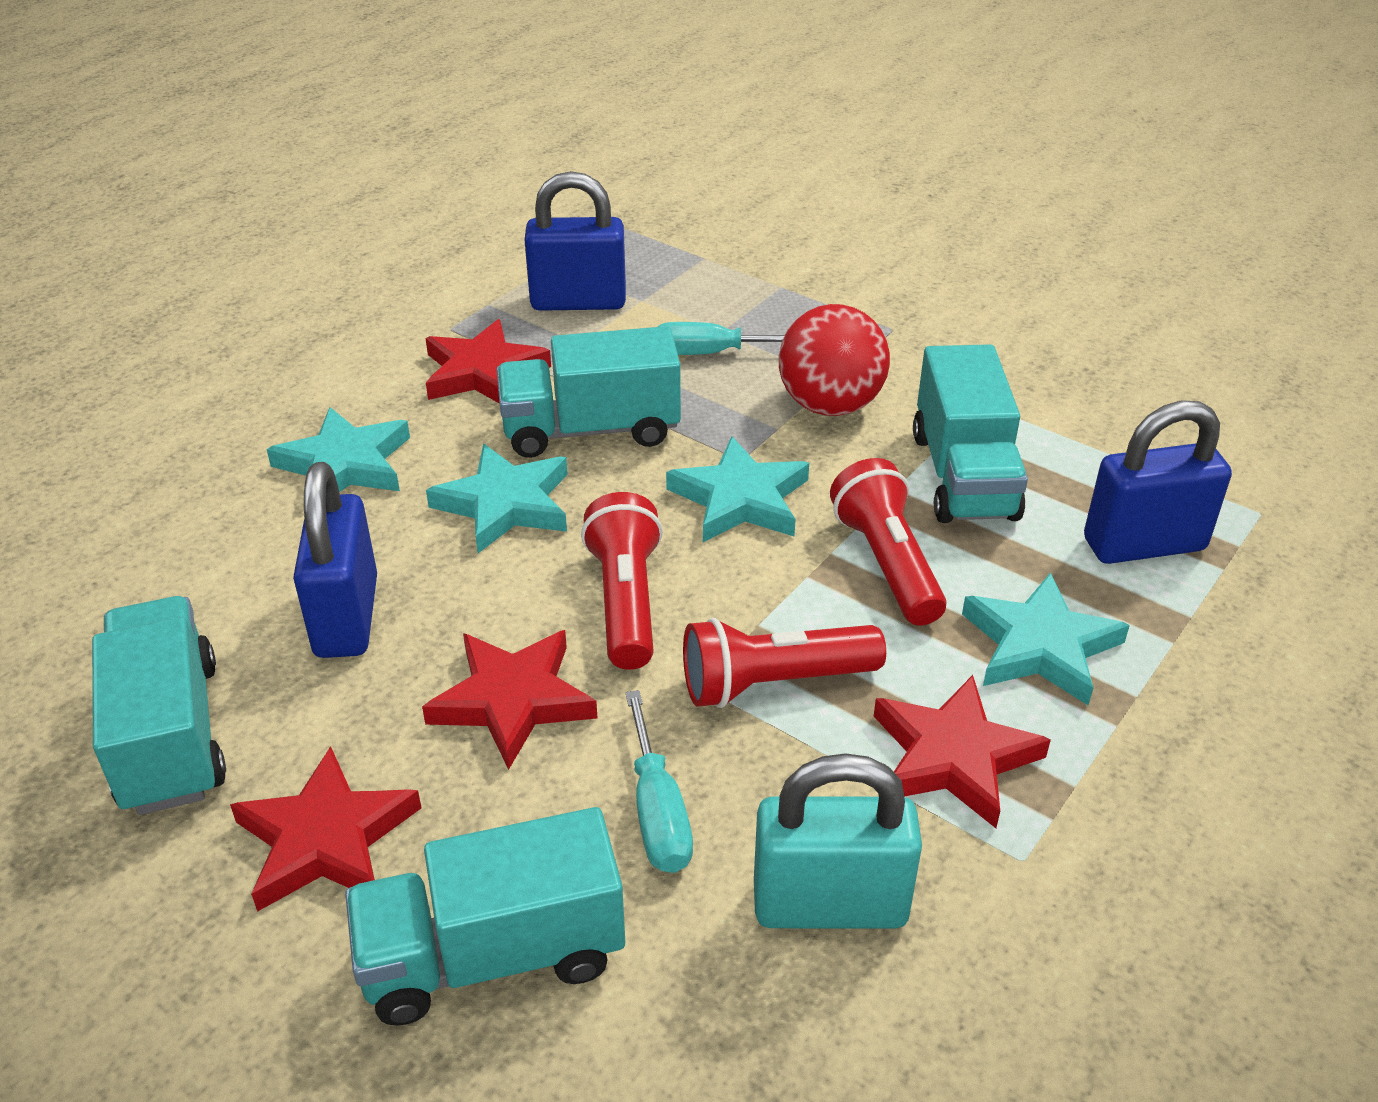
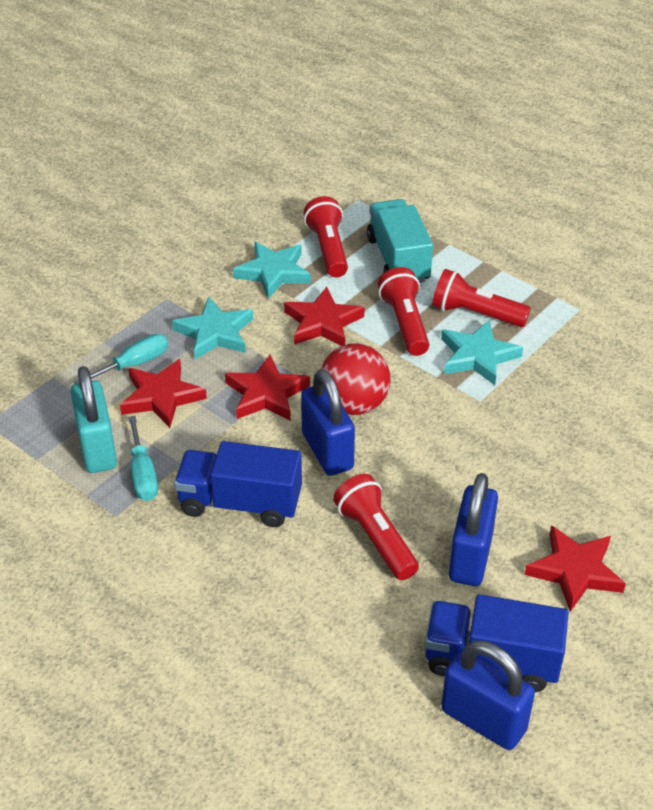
blue truck: none = 0 -> [174,441,302,527] [425,594,569,692] = 2
red flashlight: [581,492,663,670] [683,618,886,708] [830,458,947,626] = 3 -> [304,196,348,277] [333,474,419,580] [378,267,429,356] [432,269,531,327] = 4
turquoise star: [267,407,410,492] [426,444,568,553] [666,436,809,542] [962,572,1130,706] = 4 -> [172,297,253,360] [233,242,311,299] [441,320,523,385] = 3
turquoise truck: [92,596,226,815] [345,807,625,1026] [497,326,681,458] [913,344,1028,523] = 4 -> [367,199,433,283] = 1

